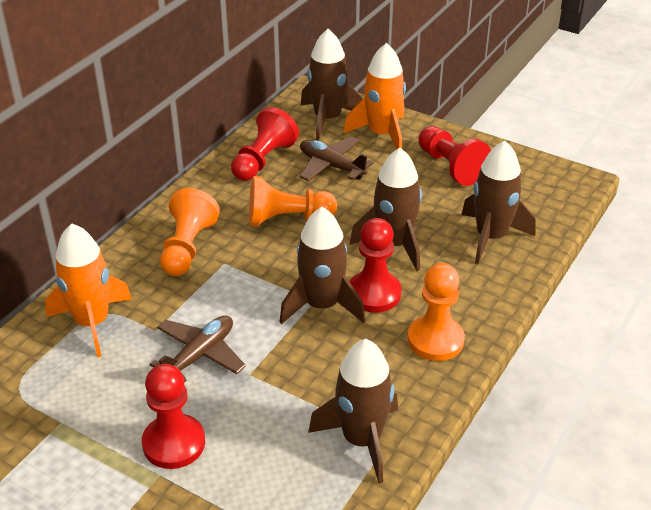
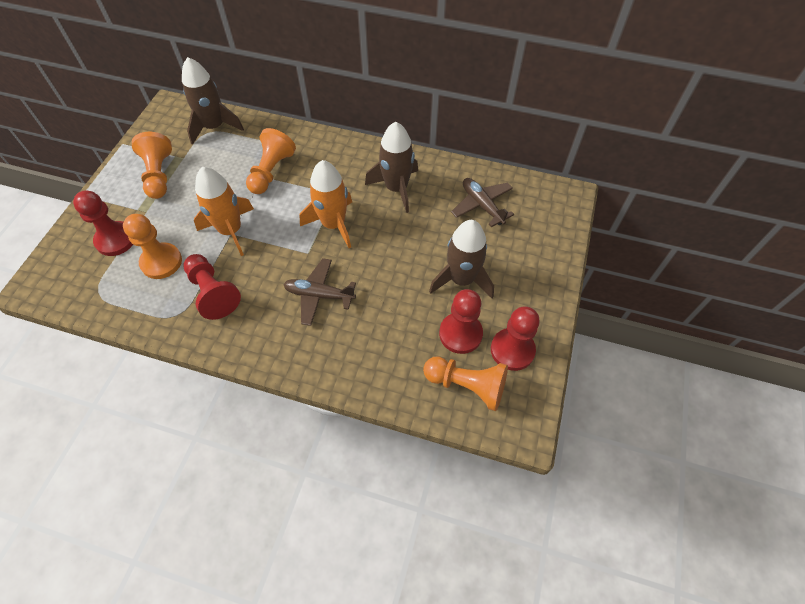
brown rocket: [280,207,366,324] [301,29,363,141] [308,339,398,483] [350,148,422,271] [461,141,535,264] = 5 -> [182,57,244,145] [365,122,418,213] [429,220,494,298] = 3
orange pawn: [160,188,220,276] [249,176,337,226] [408,263,465,361] = 3 -> [123,214,182,279] [132,132,172,199] [246,128,296,194] [423,357,508,411] = 4

